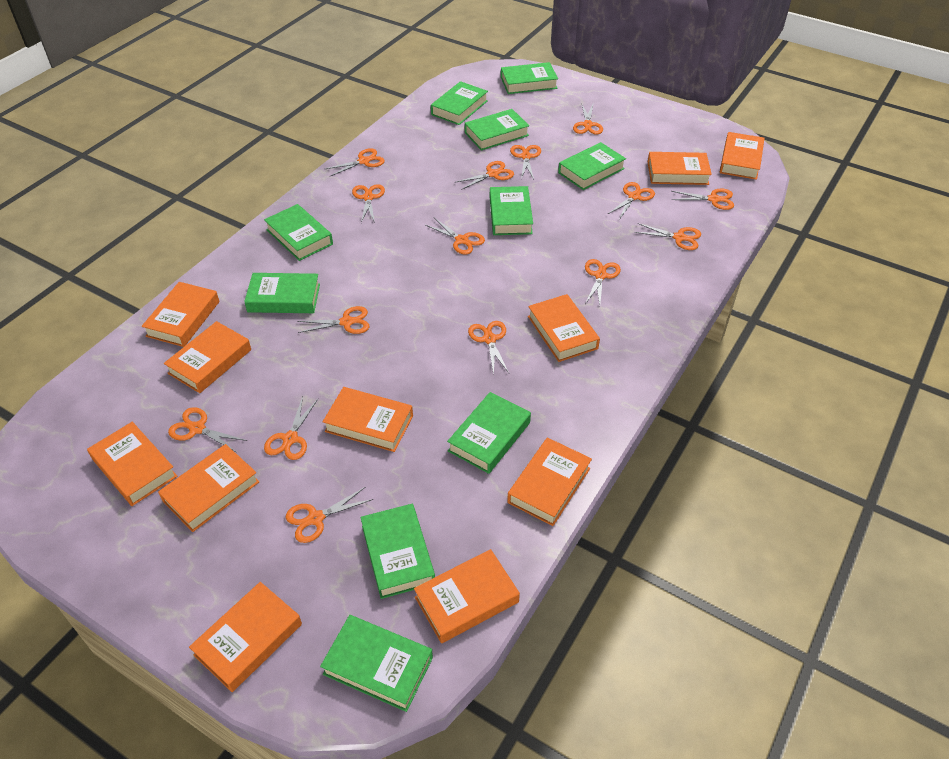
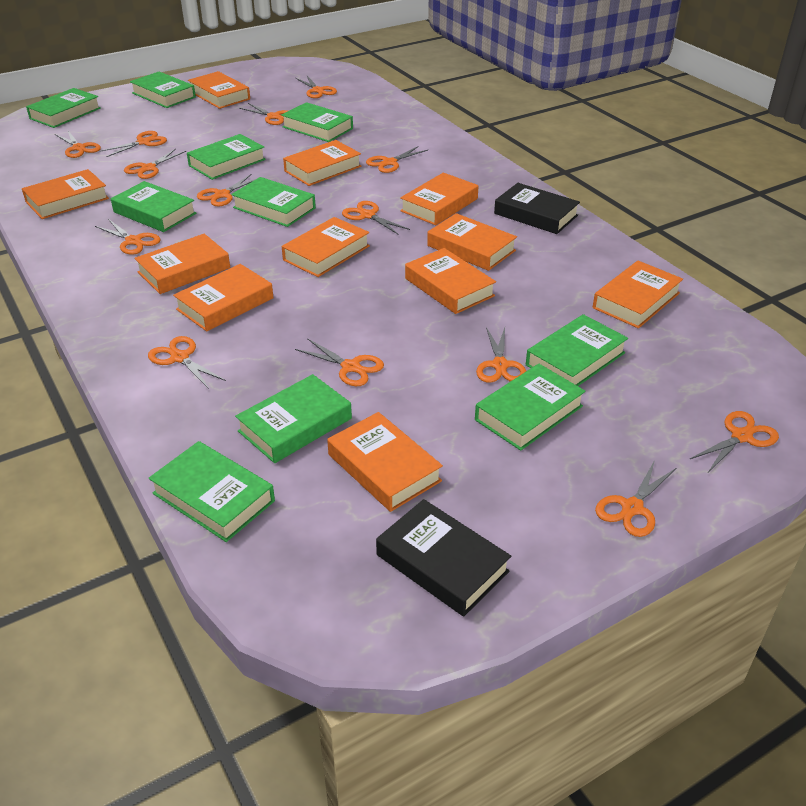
black book: none = 0 -> [376,499,511,616] [494,183,580,234] = 2
orange scissors: [168,407,247,452] [264,397,318,460] [286,487,373,543] [297,306,369,334] [326,148,385,176] [352,184,385,223] [426,218,485,254] [454,161,514,190] [468,321,509,375] [510,145,541,179] [573,105,603,135] [585,259,621,305] [608,182,655,220] [635,223,701,250] [672,188,734,210] = 15 -> [55,131,101,158] [95,219,160,255] [100,131,167,157] [124,148,186,179] [148,336,226,389] [197,174,258,207] [239,103,288,125] [295,338,384,386] [296,76,337,98] [342,201,410,235] [366,146,428,173] [476,327,526,383] [595,460,676,537] [690,411,779,472] = 14

